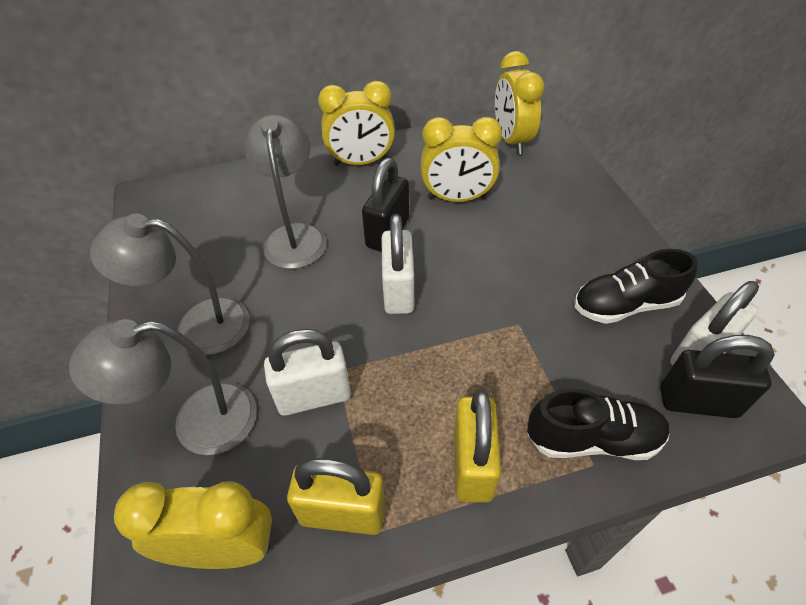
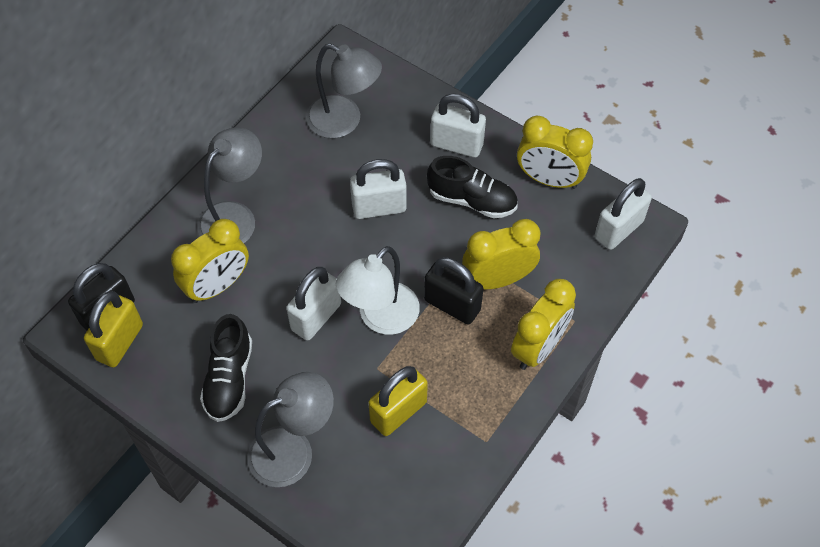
white lamp: none = 0 -> [336,246,420,335] = 1
white padlock: [264,329,351,416] [381,214,414,314] [670,281,759,366] = 3 -> [286,267,341,341] [350,159,407,219] [430,93,486,158] [595,178,652,250] = 4

